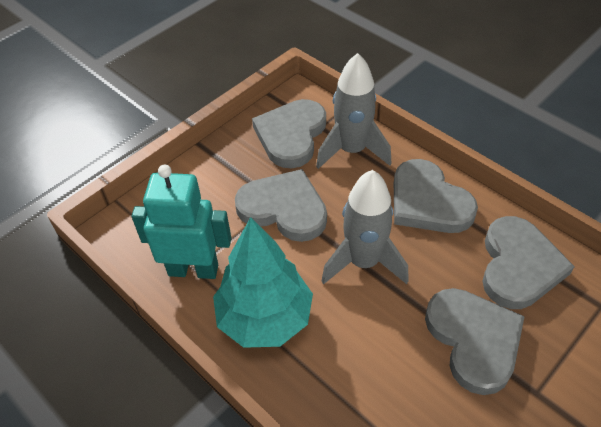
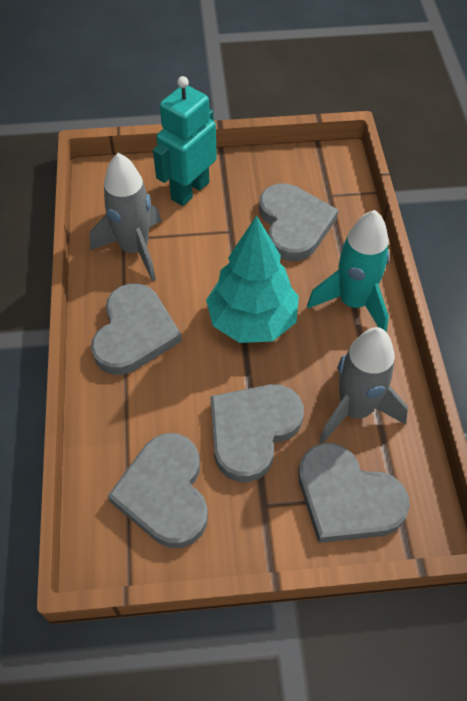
turquoise rocket: none = 0 -> [307,210,390,332] = 1

